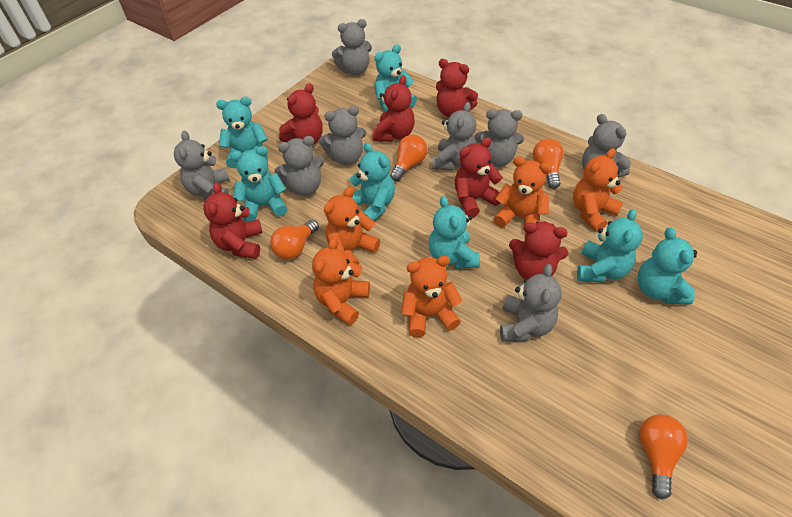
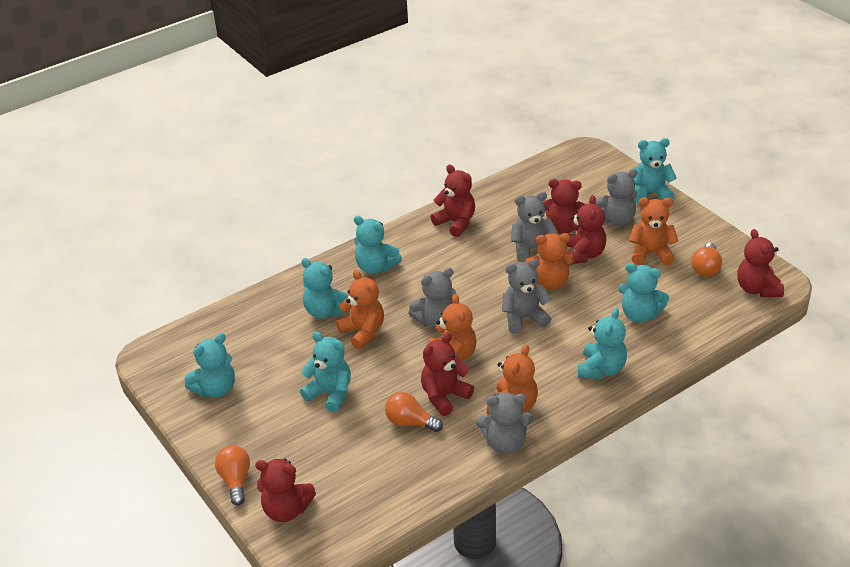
grey teddy bear: [174,131,230,200] [274,136,324,196] [319,106,366,165] [332,19,372,75] [432,102,476,170] [475,109,524,167] [500,264,562,342] [582,114,631,178] = 8 -> [409,268,456,328] [476,392,533,454] [502,259,552,334] [511,192,558,262] [595,169,638,226] = 5
orange light bulb: [270,220,319,260] [390,135,427,181] [533,138,564,189] [639,414,688,500] = 4 -> [215,445,250,506] [385,392,443,432] [691,243,722,277] = 3

